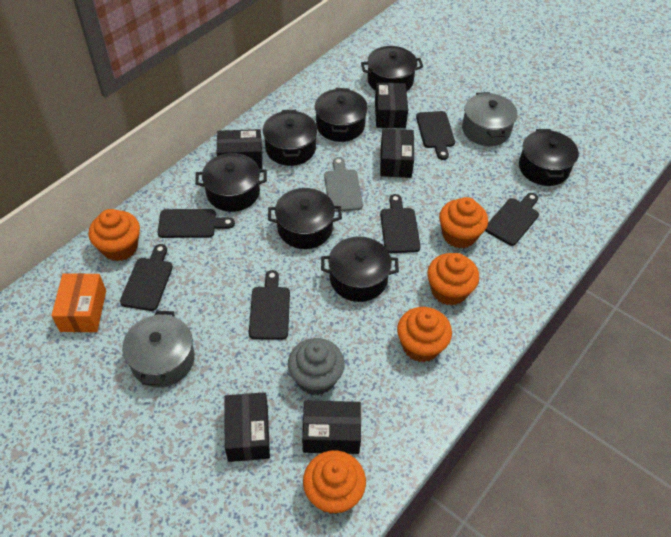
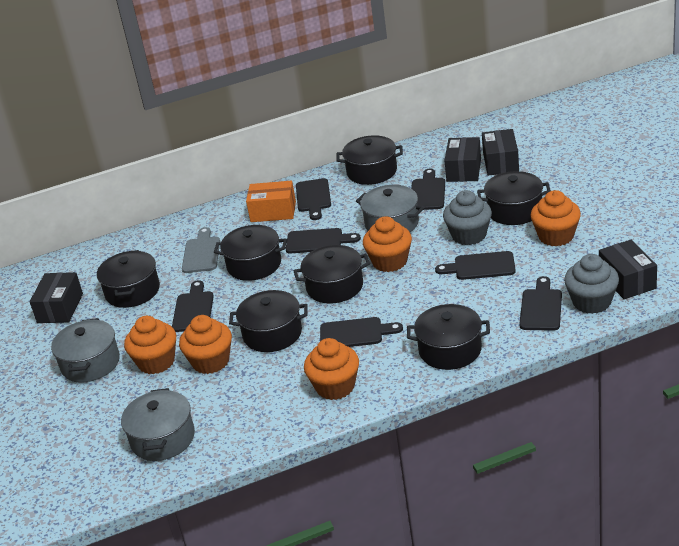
black box: [217,129,262,169] [224,392,270,462] [302,400,361,454] [375,83,408,128] [380,128,414,178] = 5 -> [30,272,83,323] [445,137,481,182] [482,129,519,175] [599,240,657,299] = 4
black cutting board: [120,244,173,311] [157,209,235,238] [249,270,290,340] [380,194,421,253] [416,111,455,160] [485,193,539,246] = 6 -> [172,280,214,332] [286,228,361,254] [296,178,331,220] [320,317,403,347] [411,168,445,210] [435,251,516,280] [519,276,562,331] = 7
grey cupcake: [288,338,345,395] = 1 -> [443,190,492,245] [564,254,619,314] = 2
grey pot: [122,311,195,387] [462,92,518,146] = 2 -> [51,318,120,383] [121,388,195,461] [356,185,424,232] = 3

